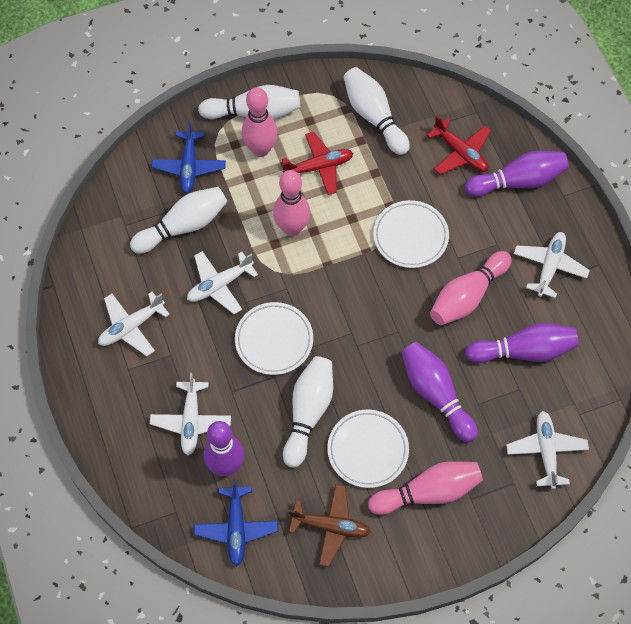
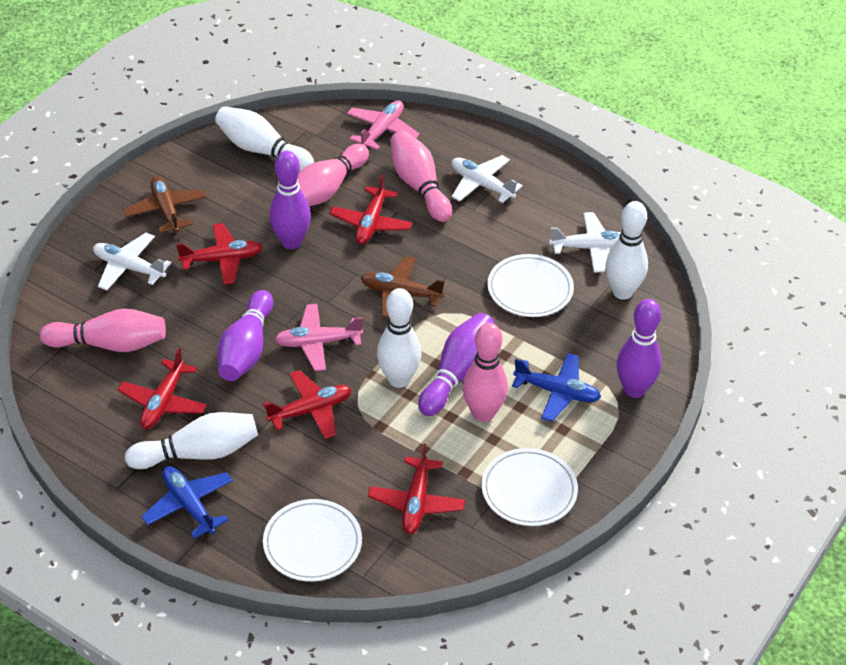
brown plane: [288,484,371,567] = 1 -> [124,176,207,233] [361,256,445,318] = 2
pink plane: none = 0 -> [274,304,363,371] [347,100,420,150] = 2
red plane: [282,132,353,195] [427,116,491,175] = 2 -> [117,348,207,429] [176,223,262,284] [263,370,352,439] [329,174,412,244] [368,444,465,534] = 5
white plane: [98,292,170,356] [150,373,231,456] [187,251,258,314] [506,411,589,489] [514,232,590,298] = 5 -> [93,233,171,291] [452,155,523,203] [549,212,621,272] = 3

